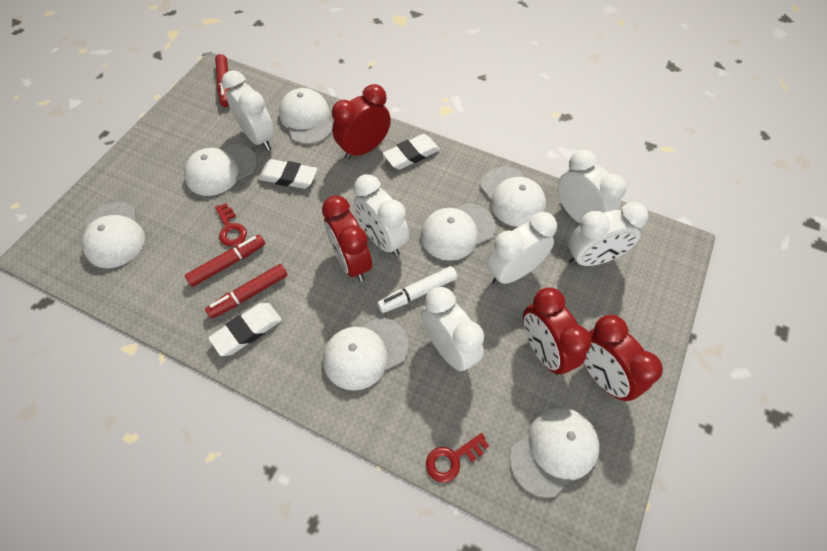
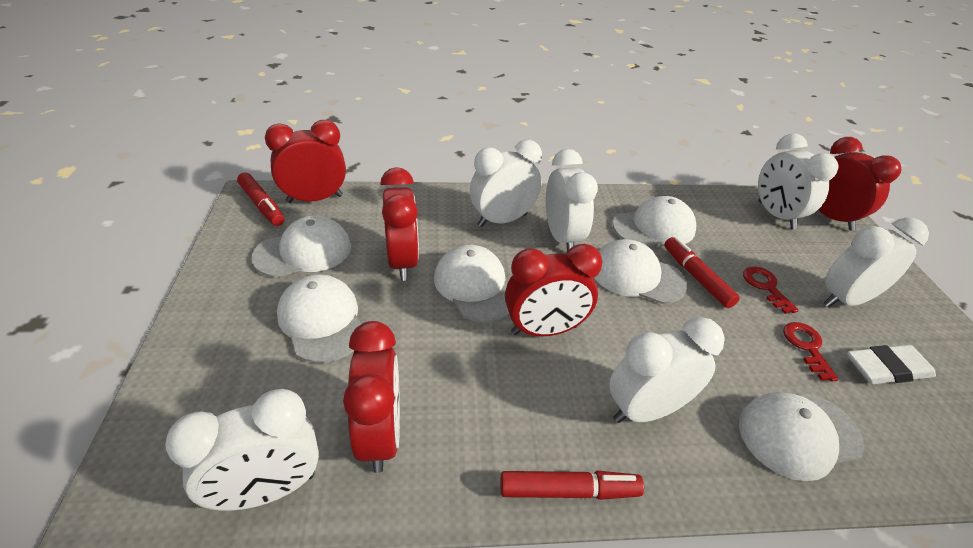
red clock: [322,195,372,282] [332,84,391,160] [523,288,592,375] [583,315,663,401] = 4 -> [265,120,346,203] [343,321,400,473] [380,167,419,281] [505,244,603,336] [818,137,902,231] = 5
white cap: [82,202,145,268] [184,144,257,196] [279,88,333,144] [323,318,409,391] [421,203,496,261] [481,167,546,227] [510,408,600,498] = 7 -> [252,216,351,278] [277,274,361,363] [434,245,510,322] [594,239,687,304] [613,196,696,247] [739,392,864,481] = 6
white eraser: [208,303,282,356] [258,159,317,189] [383,134,440,170] = 3 -> [847,345,936,384] = 1
white marker: [377,266,457,313] = 1 -> none = 0

